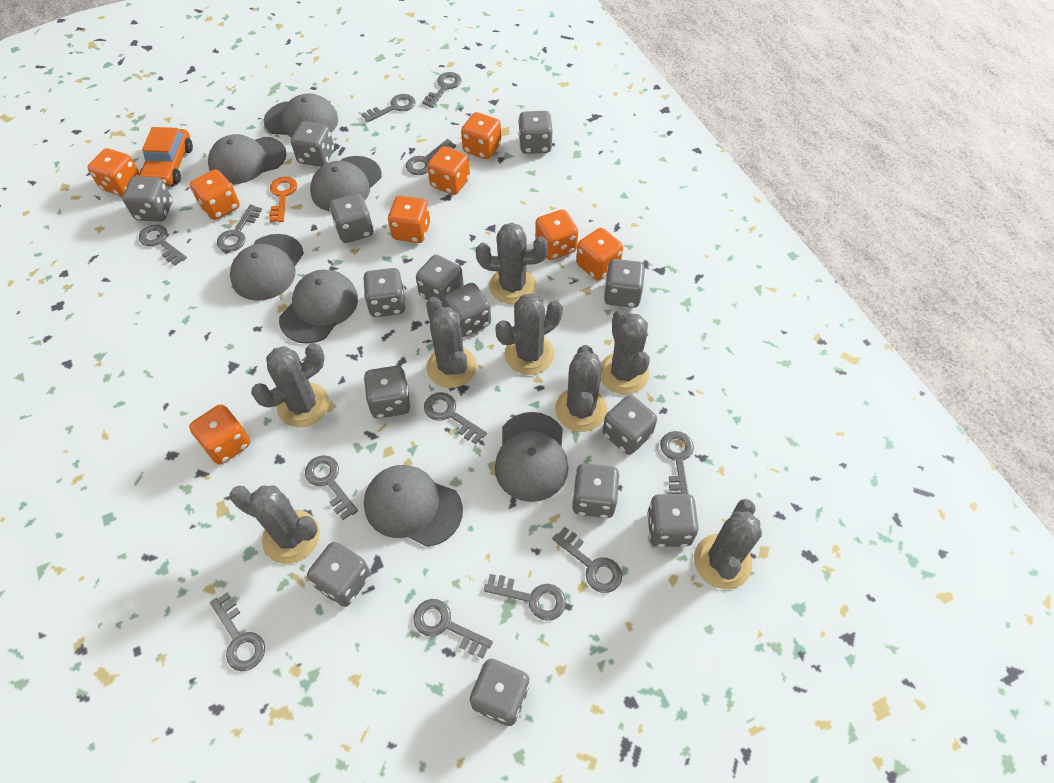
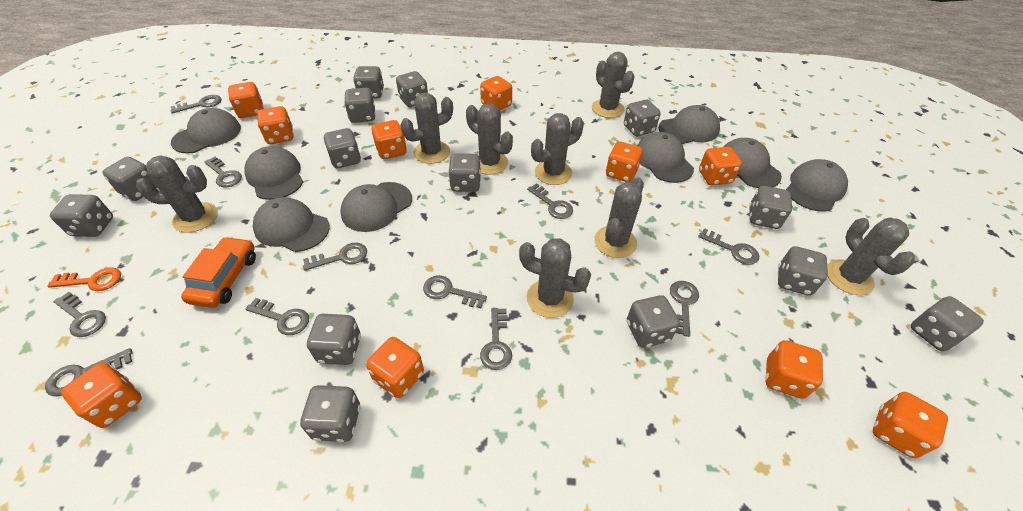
grey cap: [208,134,287,184] [230,234,304,301] [264,93,338,138] [279,270,358,344] [310,156,382,212] [364,465,463,547] [495,412,568,502] = 7 -> [171,108,241,154] [244,146,303,200] [253,197,330,252] [340,182,412,232] [637,132,694,183] [659,105,720,144] [723,138,782,188] [786,159,848,212] = 8
grey key: [139,225,187,266] [210,593,265,671] [217,205,262,252] [305,455,358,520] [362,94,415,122] [406,139,456,175] [414,599,493,658] [422,72,462,108] [424,392,487,444] [484,574,566,621] [552,527,622,593] [660,431,694,494] = 12 -> [45,348,132,396] [53,292,106,337] [170,95,221,114] [204,156,242,187] [245,298,309,335] [303,243,367,271] [423,275,487,308] [480,308,512,370] [527,183,573,219] [670,281,699,337] [698,228,759,265] = 11
orange dice: [87,148,140,196] [189,404,250,465] [190,169,240,220] [388,196,430,243] [427,146,470,195] [461,112,501,159] [535,210,578,260] [576,228,623,281] = 8 -> [61,363,142,428] [228,82,264,118] [257,106,294,144] [366,337,424,398] [371,120,407,159] [480,76,512,110] [606,141,643,182] [699,147,742,185] [765,340,823,399] [873,392,948,458] = 10

